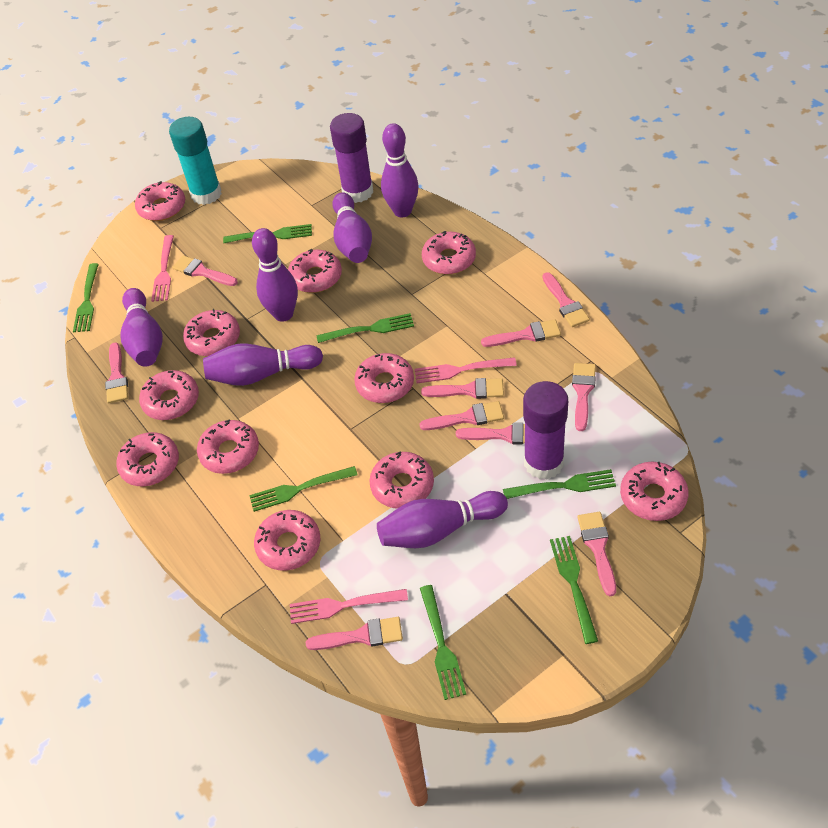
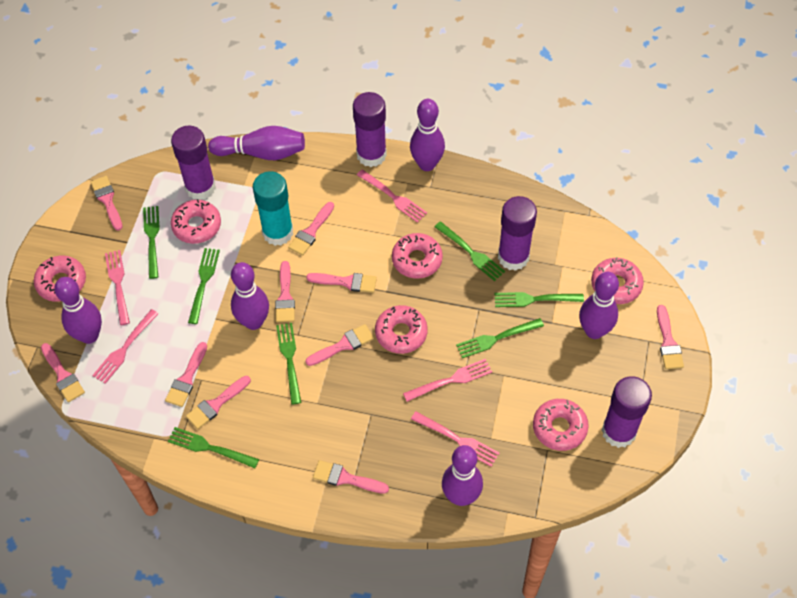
pink donut: [116,432,179,486] [135,181,185,221] [139,370,199,420] [183,309,240,356] [197,419,259,474] [254,510,321,571] [288,249,342,293] [354,353,414,403] [369,451,434,509] [422,231,476,274] [620,462,689,521] = 11 -> [34,256,86,302] [171,199,221,244] [375,305,428,354] [392,233,443,279] [533,399,589,451] [591,257,644,304] = 6
pink fork: [151,235,174,302] [290,589,408,624] [415,357,517,383] = 3 -> [92,309,158,384] [105,250,130,325] [357,169,427,223] [403,359,492,402] [411,412,500,467] = 5
purple glue stick: [330,113,373,203] [523,381,568,480] = 2 -> [171,126,216,200] [353,92,387,167] [498,196,537,271] [602,376,652,448] = 4

